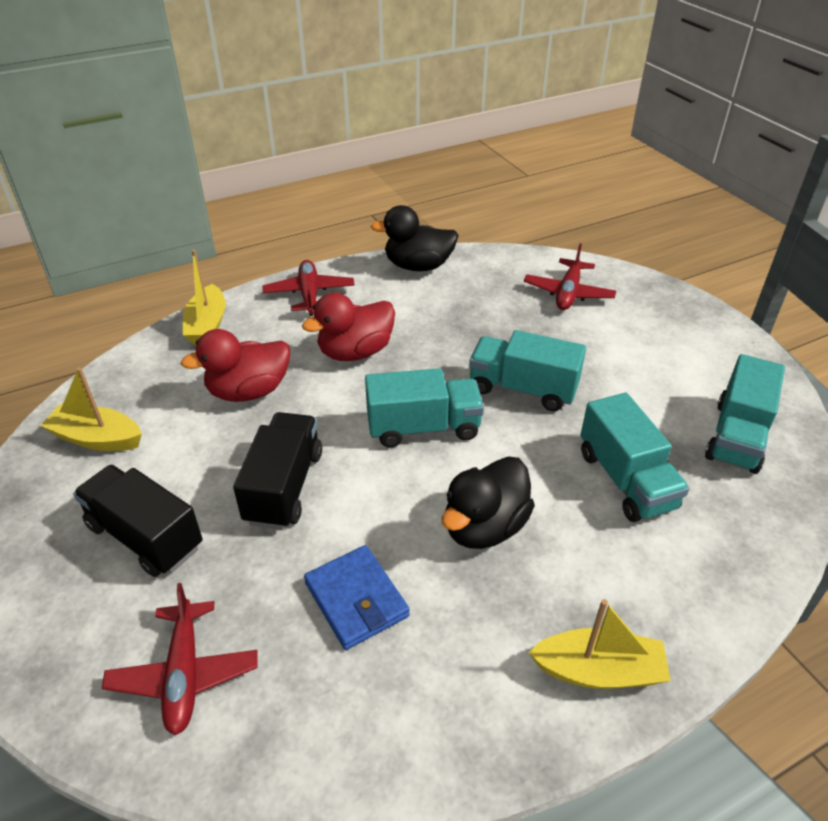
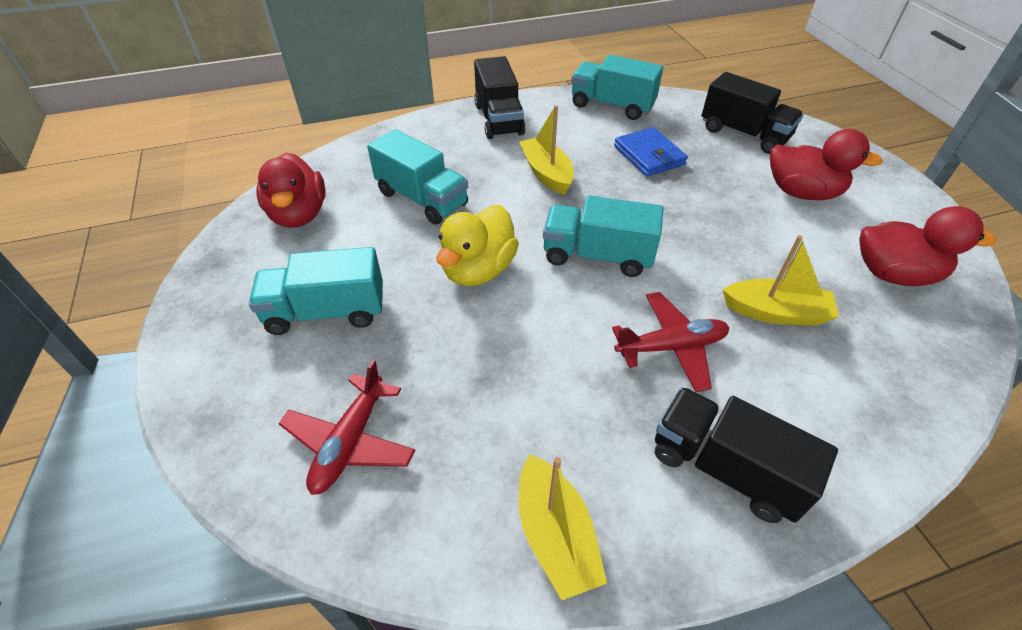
black duck: [370,205,459,271] [442,456,535,549] = 2 -> none = 0
black truck: [73,465,202,577] [233,412,322,529] = 2 -> [474,56,526,139] [655,387,838,523] [702,72,804,154] = 3
red duck: [181,329,290,402] [302,293,395,361] = 2 -> [256,153,325,228] [770,129,883,200] [859,206,996,286] = 3
red plane: [102,583,258,735] [263,260,355,316] [524,243,616,310] = 3 -> [279,359,415,495] [612,292,729,392] = 2
yellow duck: none = 0 -> [436,205,519,286] = 1

